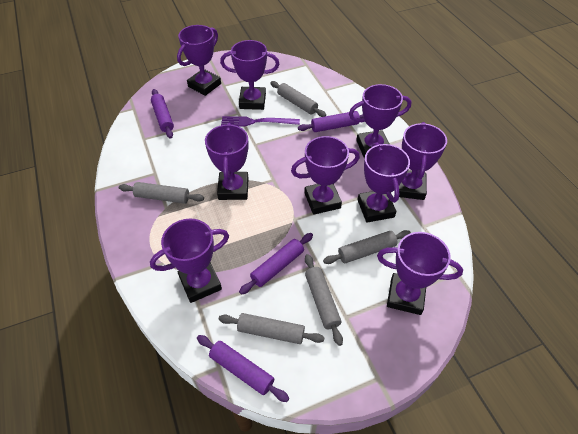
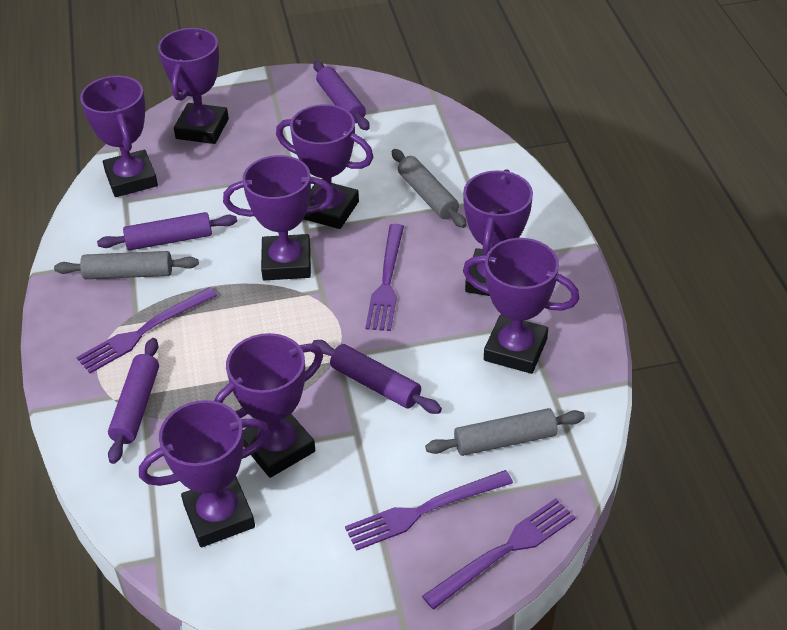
grey rolling pin: [119,182,204,204] [219,313,325,344] [270,81,326,117] [305,254,343,346] [323,230,411,264] = 5 -> [54,251,199,279] [392,149,467,228] [425,408,585,456] = 3
purple fork: [221,116,300,127] = 1 -> [76,287,217,373] [345,470,513,551] [365,224,404,331] [422,498,576,610] = 4
purple trophy: [150,219,229,303] [177,25,221,96] [205,123,249,200] [220,40,280,110] [291,136,360,215] [349,84,411,159] [357,142,410,222] [377,232,463,315] [399,122,447,200] = 9 -> [80,76,158,197] [139,400,270,547] [158,28,229,144] [214,333,323,478] [223,155,335,280] [276,104,373,229] [463,169,533,296] [463,238,579,374] = 8

